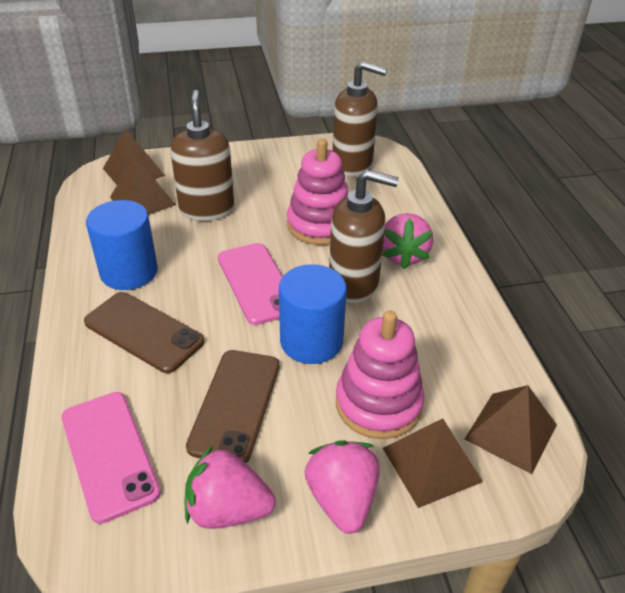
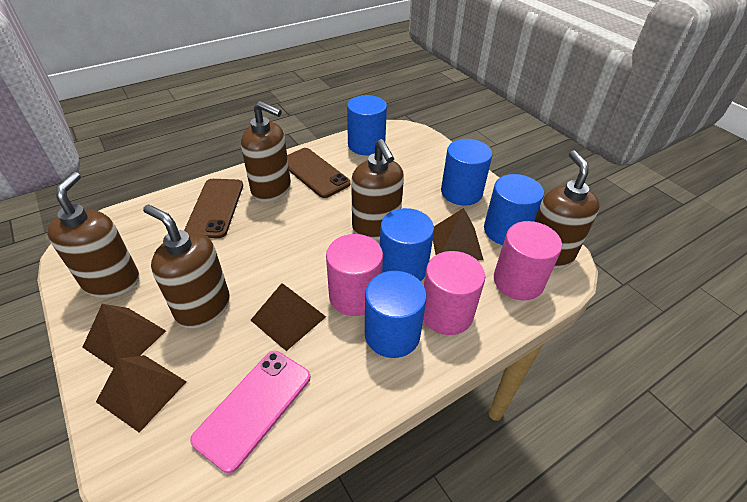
blue cylinder: [86,200,158,290] [279,264,347,364] = 2 -> [347,95,387,156] [365,271,427,358] [380,208,434,282] [441,139,492,206] [484,174,544,245] = 5
brown soap dispenser: [170,90,234,221] [329,170,399,303] [333,61,387,177] = 3 -> [47,172,139,298] [143,204,230,329] [241,101,291,202] [351,139,404,240] [534,150,600,269] = 5
pink cylinder: none = 0 -> [326,234,383,316] [423,251,485,335] [494,221,562,300] = 3
pink phone: [62,392,161,524] [218,243,283,325] = 2 -> [190,351,310,473] = 1
pink stacking toy: [287,139,348,245] [336,310,424,439] = 2 -> none = 0
pink strawberry: [184,445,276,529] [304,440,380,534] [382,213,433,269] = 3 -> none = 0

